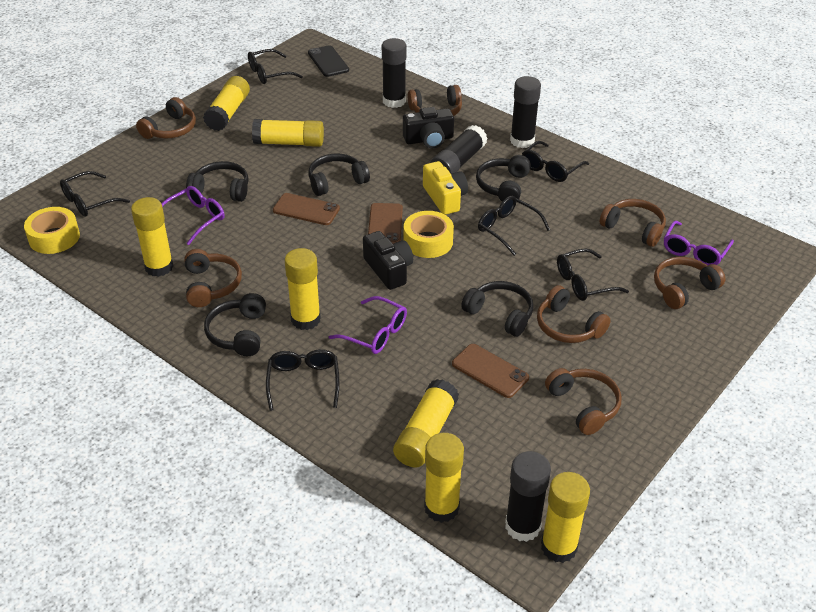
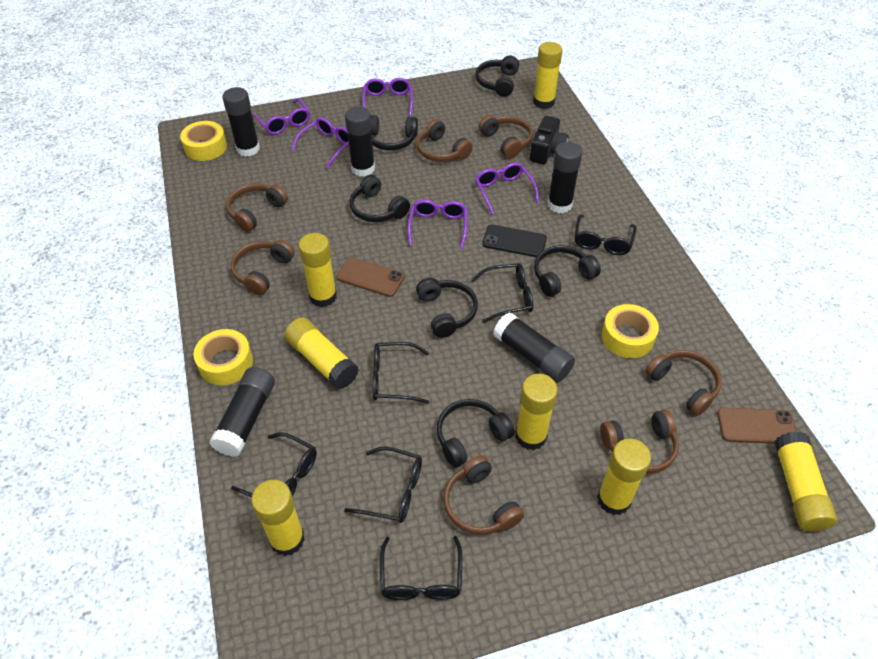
black camera: [363,231,413,290] [403,107,454,148] = 2 -> [530,116,569,164] = 1
black glue stick: [382,38,406,108] [430,125,488,173] [505,451,551,542] [510,76,541,148] = 4 -> [210,367,275,457] [222,87,260,157] [345,107,375,177] [493,312,575,382] [548,142,582,213] = 5
black headphones: [186,161,249,202] [204,293,266,356] [308,154,370,196] [461,281,534,337] [476,155,531,202] = 5 -> [350,175,410,222] [371,115,418,150] [416,278,478,338] [436,399,514,468] [475,56,519,97] [534,245,601,297] = 6
brown phone: [273,193,340,225] [368,203,403,244] [452,344,529,398] = 3 -> [336,257,405,297] [717,407,797,444] = 2
purple glasses: [161,186,224,245] [329,296,407,354] [664,220,734,265] = 3 -> [253,99,310,135] [292,117,349,168] [362,78,413,116] [408,200,467,249] [475,163,539,215] = 5
yellow camera: [423,161,468,215] = 1 -> none = 0
yellow tape: [24,207,80,254] [404,211,454,258] = 2 -> [180,121,227,161] [193,329,253,385] [602,304,659,358] = 3

